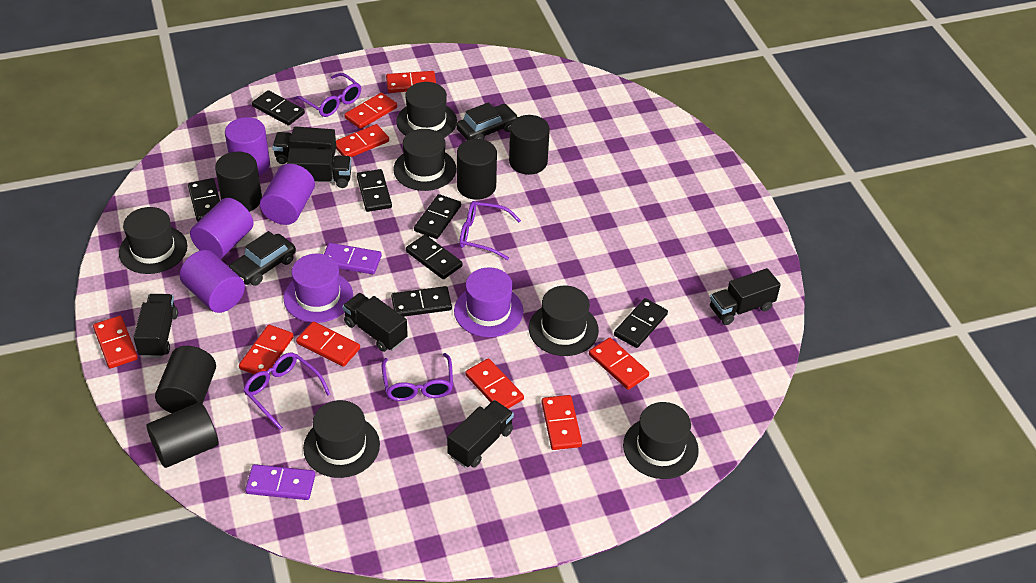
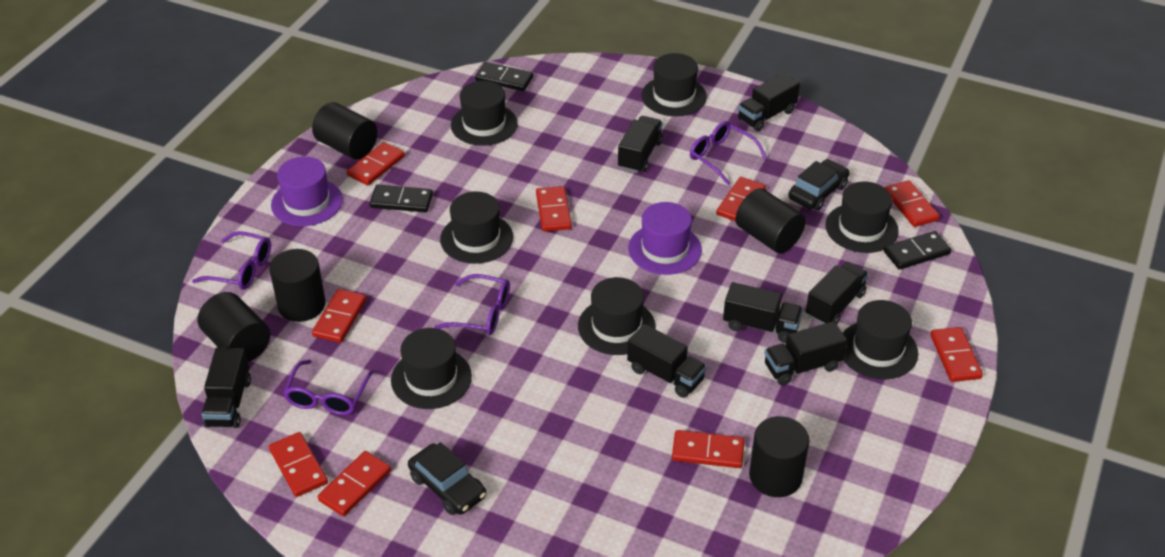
black domino: [188,178,220,222] [252,90,305,126] [357,169,392,212] [391,286,452,317] [406,235,463,279] [414,194,461,239] [614,298,668,348] = 7 -> [370,185,433,212] [475,62,533,91] [884,231,951,270] = 3
black hat: [119,207,187,274] [303,400,380,478] [393,129,456,191] [396,82,457,138] [529,286,599,356] [623,402,699,479] = 6 -> [391,328,472,409] [440,191,513,264] [451,81,518,146] [578,277,656,355] [642,53,707,116] [825,181,899,253] [843,300,918,379] = 7
black truck: [133,294,178,358] [272,126,336,164] [287,148,351,188] [343,293,408,352] [447,400,514,468] [710,268,781,325] = 6 -> [202,347,251,428] [618,116,663,173] [627,324,707,398] [723,282,803,343] [738,73,800,132] [764,321,847,386] [806,262,869,324] = 7
purple cylinder: [180,250,245,313] [190,198,254,259] [225,117,270,176] [260,164,315,225] = 4 -> none = 0
purple domino: [245,464,315,500] [324,243,382,274] = 2 -> none = 0

